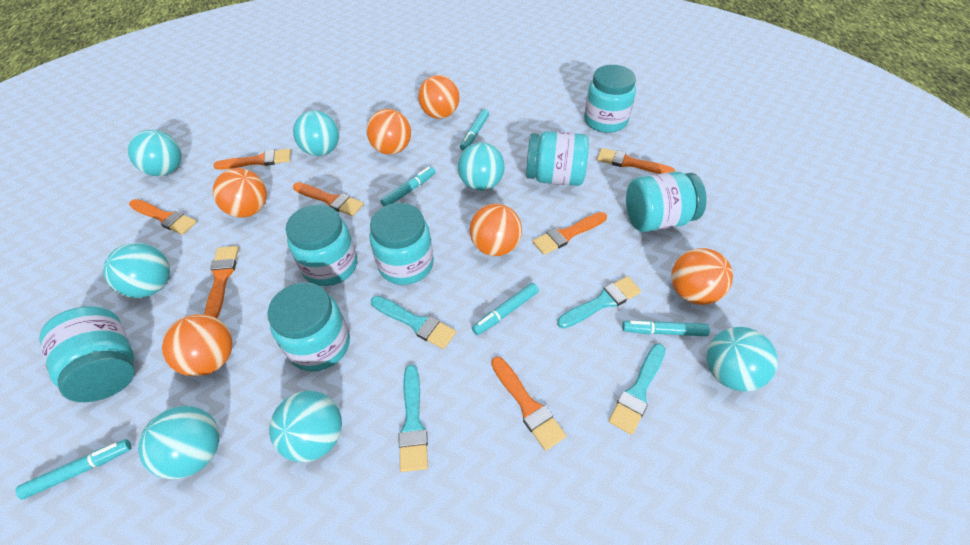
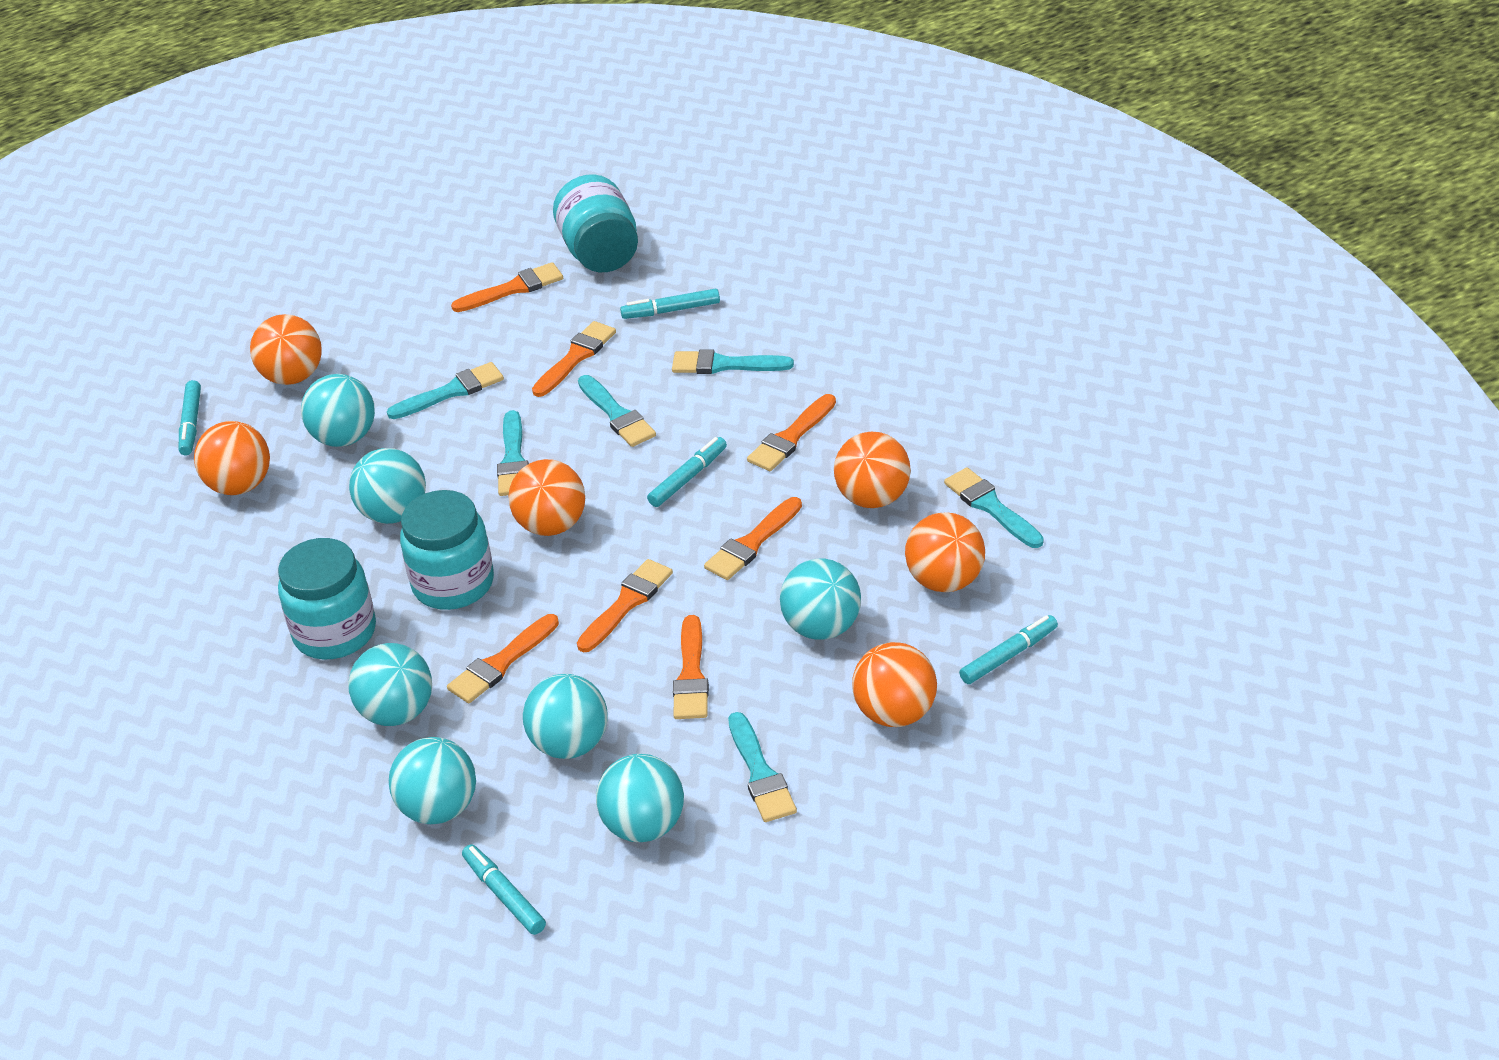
turquoise brush: [371,296,456,349] [399,365,428,472] [557,276,641,329] [609,344,665,435] = 4 -> [387,362,504,419] [497,410,529,496] [578,375,656,447] [672,350,794,374] [728,712,797,822] [944,467,1044,548] = 6
turquoise jar: [39,306,135,402] [267,282,350,372] [286,204,357,286] [370,203,434,285] [526,131,589,186] [584,65,636,133] [626,172,707,232] = 7 -> [278,538,376,660] [400,490,494,610] [553,174,638,272] = 3

